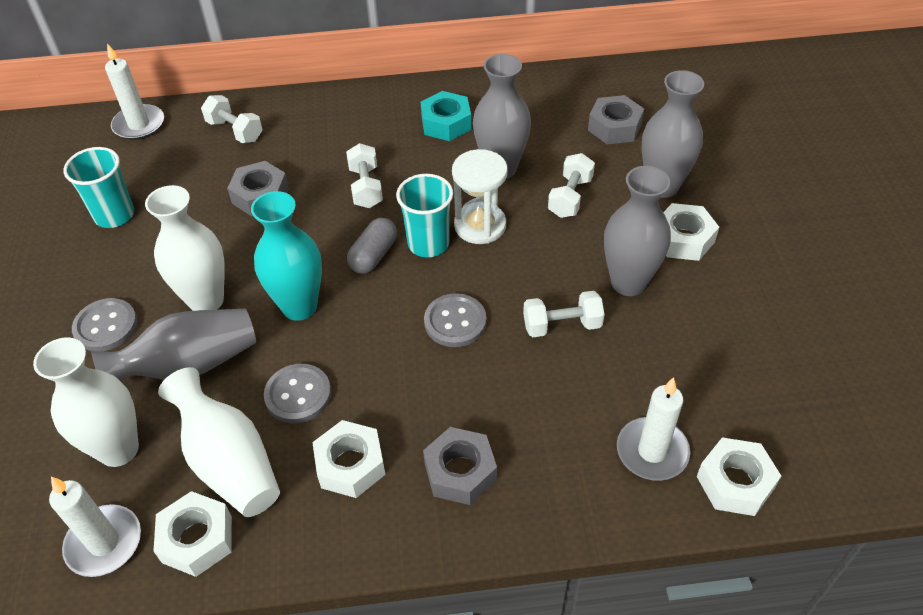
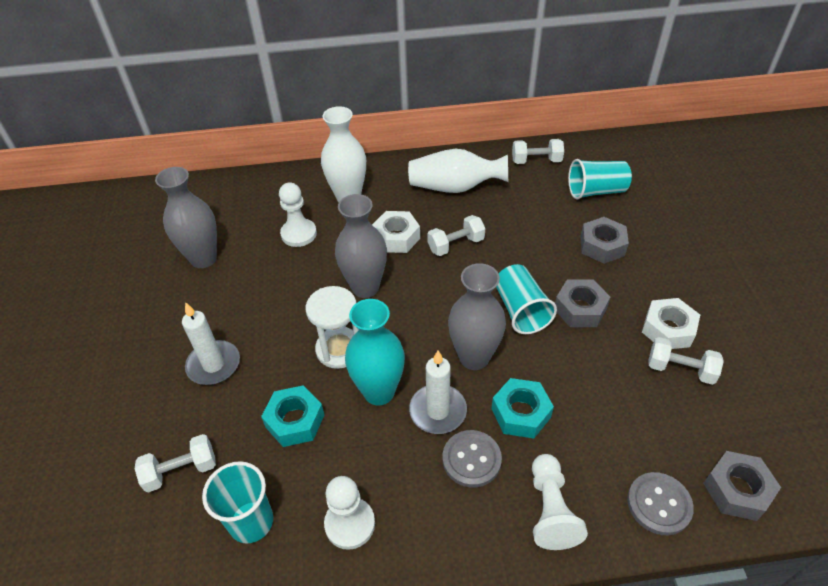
grey button: [72,298,137,351] [264,364,331,423] [424,293,487,347] = 3 -> [443,430,502,488] [627,472,694,535] = 2
grey capsule: [347,218,397,274] = 1 -> none = 0
grey vase: [91,309,256,380] [473,54,531,179] [604,166,671,296] [642,70,704,198] = 4 -> [155,167,217,268] [335,194,387,298] [448,263,506,370] = 3
turquoise cup: [64,147,134,228] [396,174,453,257] = 2 -> [202,461,273,544] [496,264,557,334] [568,159,632,199] = 3
turquoise nut: [421,91,471,141] = 1 -> [261,385,324,447] [491,378,554,439] = 2
white candle: [49,477,141,577] [105,43,164,140] [617,377,690,481] = 3 -> [182,302,240,385] [409,350,467,434] = 2
white nut: [154,491,232,577] [312,420,386,498] [663,203,719,261] [696,437,781,516] = 4 -> [372,211,420,253] [642,298,700,349] = 2
white pawn: none = 0 -> [279,183,317,247] [324,476,375,550] [532,454,588,550] = 3
white vase: [33,338,139,467] [145,185,225,311] [158,367,280,517] = 3 -> [321,106,366,202] [408,149,508,193] = 2

